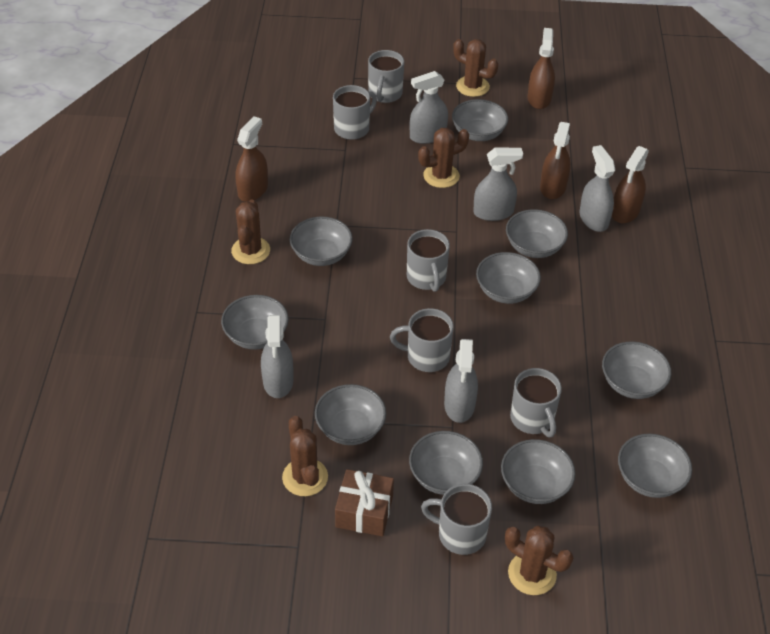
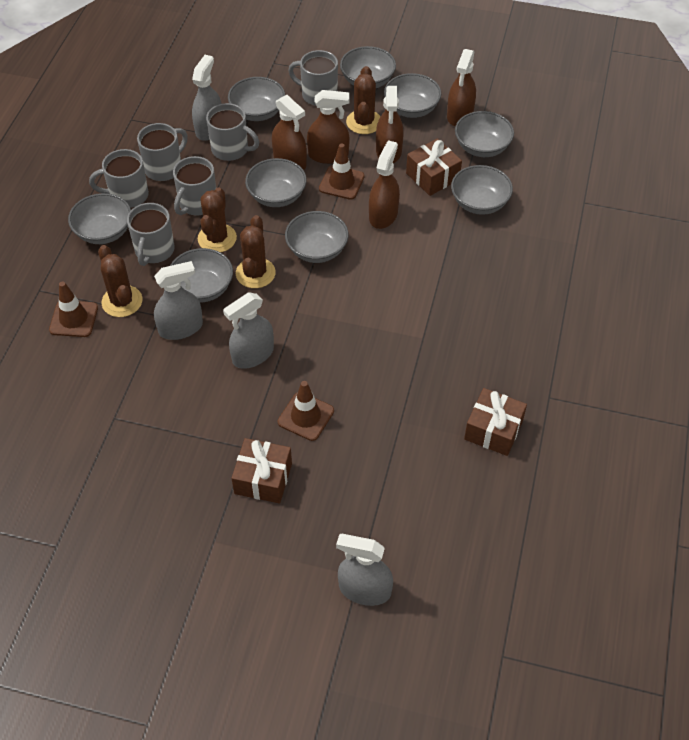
brown cactus: [231,200,270,264] [282,416,328,496] [418,128,469,188] [453,39,498,97] [505,526,573,595] = 5 -> [98,245,142,317] [198,187,237,252] [236,215,276,288] [346,66,380,134] = 4
brown gift: [335,469,394,536] = 1 -> [231,438,292,503] [406,138,462,196] [464,388,527,456] = 3
brown spray bottle: [235,116,268,202] [528,28,555,109] [540,122,571,199] [612,146,649,223] = 4 -> [272,95,307,170] [307,90,350,164] [369,140,400,229] [376,86,404,163] [447,49,476,126] = 5
brown traffic cone: none = 0 -> [49,281,98,337] [278,381,334,441] [319,143,365,200] = 3
grey bowl: [221,295,289,350] [290,217,353,266] [315,384,386,445] [409,431,483,495] [452,99,508,141] [476,252,541,304] [501,439,575,504] [506,209,568,258] [602,341,671,399] [618,434,692,498] = 10 -> [68,193,131,244] [170,248,233,302] [228,77,285,121] [245,158,307,207] [285,211,349,263] [340,46,396,88] [384,73,441,118] [451,165,513,215] [455,111,514,157] = 9
grey spray bottle: [261,315,294,398] [410,71,448,144] [444,339,478,423] [473,147,523,221] [580,145,615,232] = 5 -> [154,261,203,340] [192,55,221,141] [223,292,274,369] [336,534,393,606] = 4

